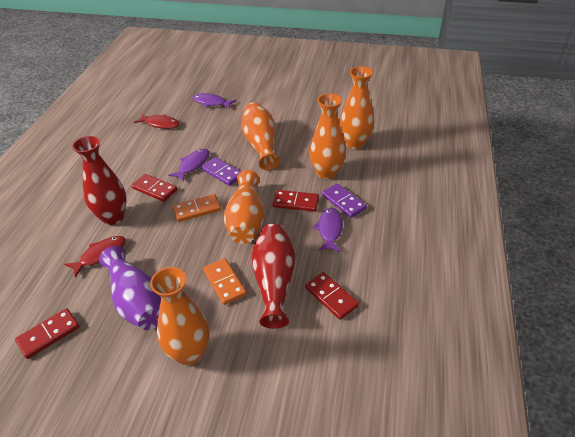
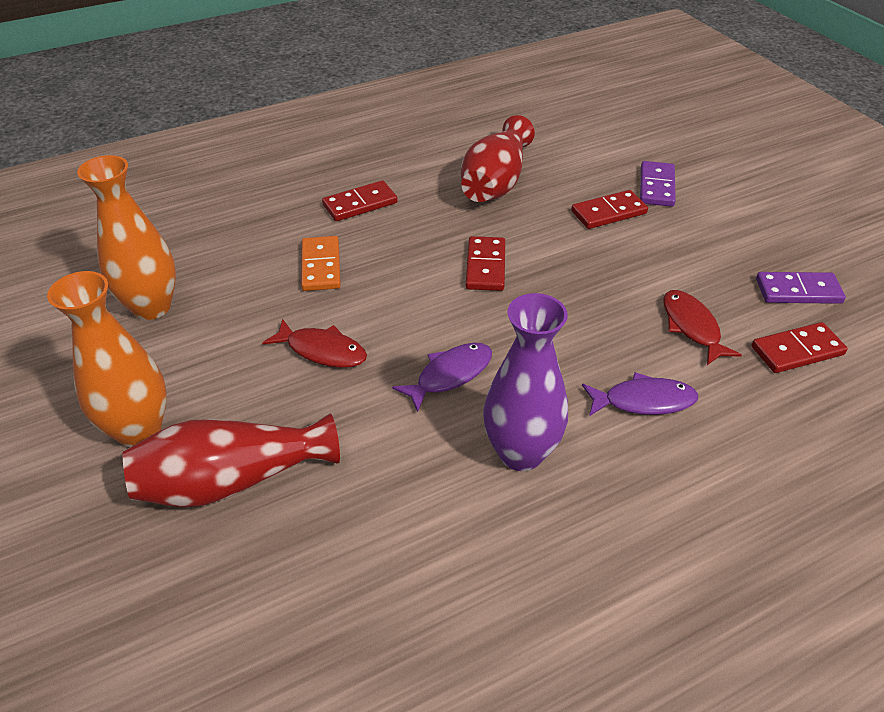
orange domino: [173,194,221,222] [203,258,247,305] = 2 -> [301,236,341,291] = 1
orange vase: [150,267,210,366] [224,170,264,244] [241,102,280,170] [309,93,346,180] [340,66,374,149] = 5 -> [47,271,167,447] [77,155,176,320] = 2
purple fish: [168,149,210,182] [192,93,236,109] [313,207,343,252] = 3 -> [392,343,492,412] [582,372,698,416] = 2

